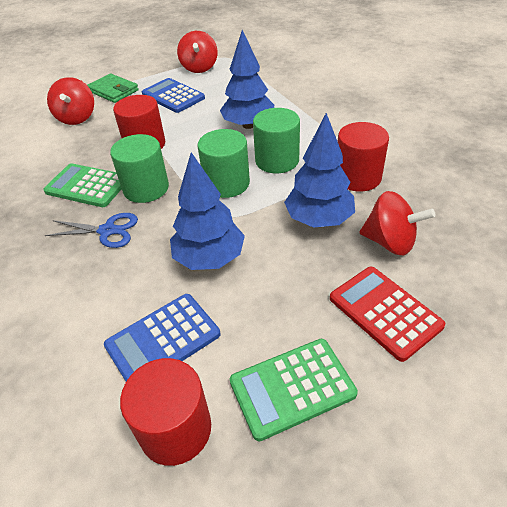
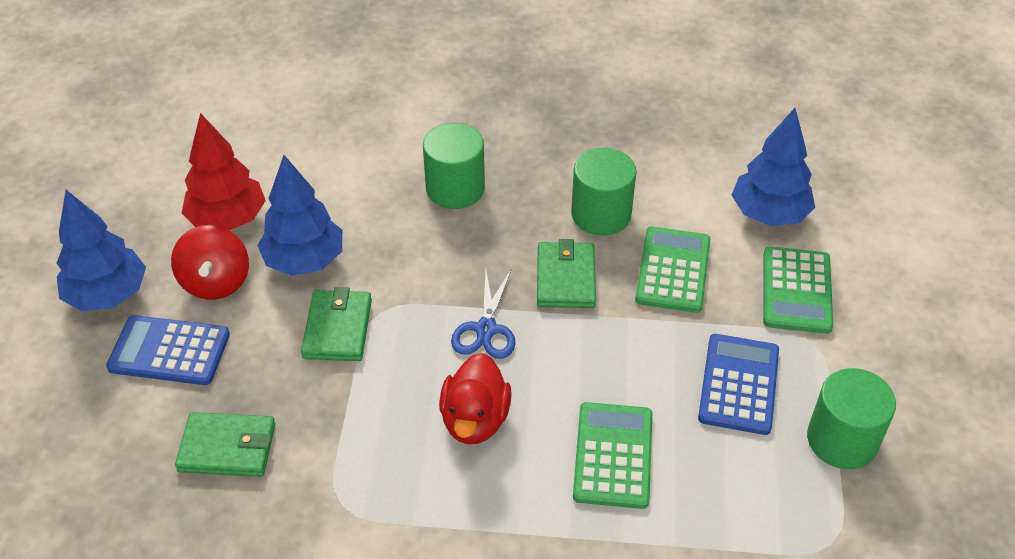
green calculator: [43,163,122,207] [230,339,358,441] = 2 -> [573,402,652,509] [635,227,710,313] [763,246,833,334] = 3
green wallet: [87,73,139,103] = 1 -> [175,412,275,477] [301,287,372,361] [537,239,596,308] = 3
red calculator: [330,267,445,362] = 1 -> none = 0
red cylinder: [113,95,165,149] [120,358,211,466] [338,122,389,191] = 3 -> none = 0
red duck: none = 0 -> [439,353,512,444] = 1
red spinning top: [47,77,94,125] [177,31,218,73] [360,191,435,255] = 3 -> [171,225,249,300] = 1
red tree: none = 0 -> [182,113,266,230] = 1

